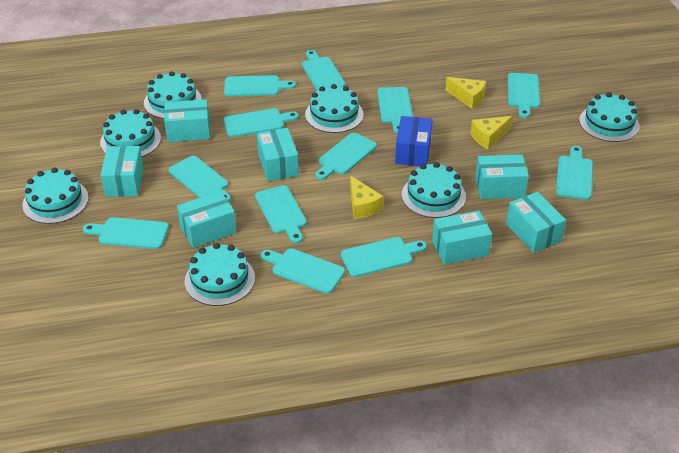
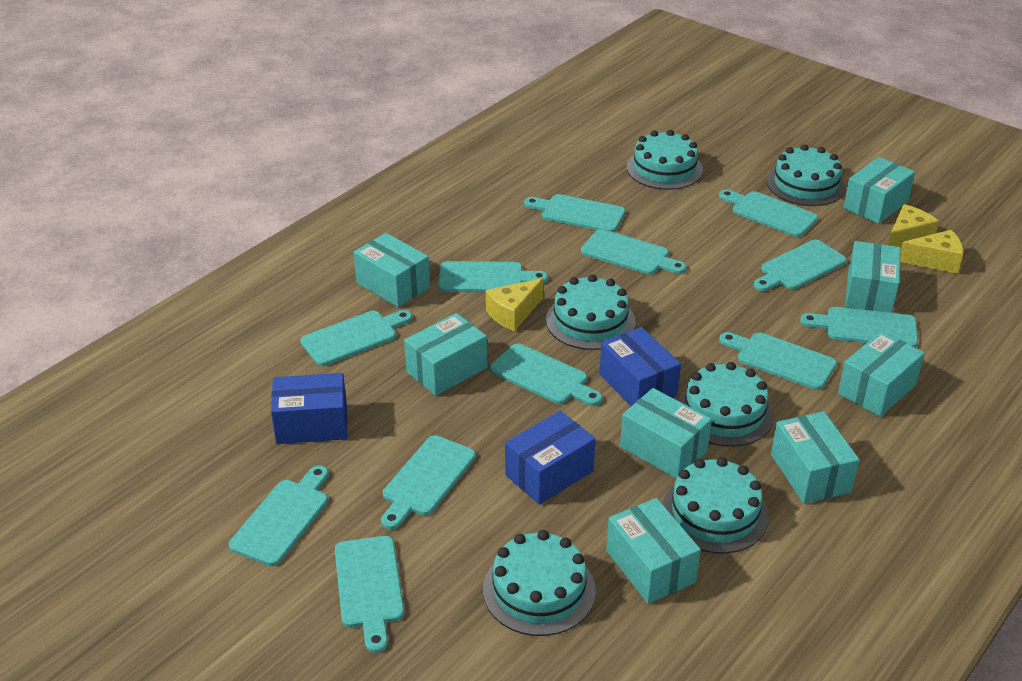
blue box: [395,116,432,166] = 1 -> [271,373,347,444] [505,411,596,504] [599,327,681,406] = 3
turquoise box: [100,146,144,197] [164,99,210,142] [177,191,237,248] [257,128,299,181] [432,211,492,265] [475,155,529,199] [506,192,566,253] = 7 -> [354,233,430,307] [404,313,487,396] [606,498,701,604] [620,388,712,479] [771,411,859,504] [838,331,925,417] [843,157,915,224] [845,241,901,313] = 8
turquoise cake: [22,167,89,224] [100,109,161,157] [144,71,202,119] [185,243,255,306] [305,84,364,133] [402,162,466,218] [579,92,640,142] = 7 -> [483,530,596,636] [546,274,635,350] [627,130,703,190] [662,457,769,554] [677,362,774,447] [767,144,846,206] = 6

